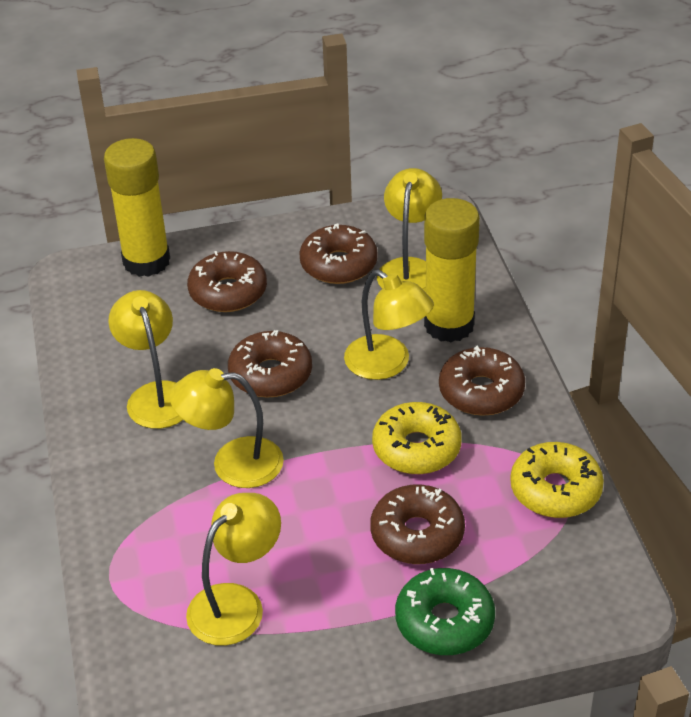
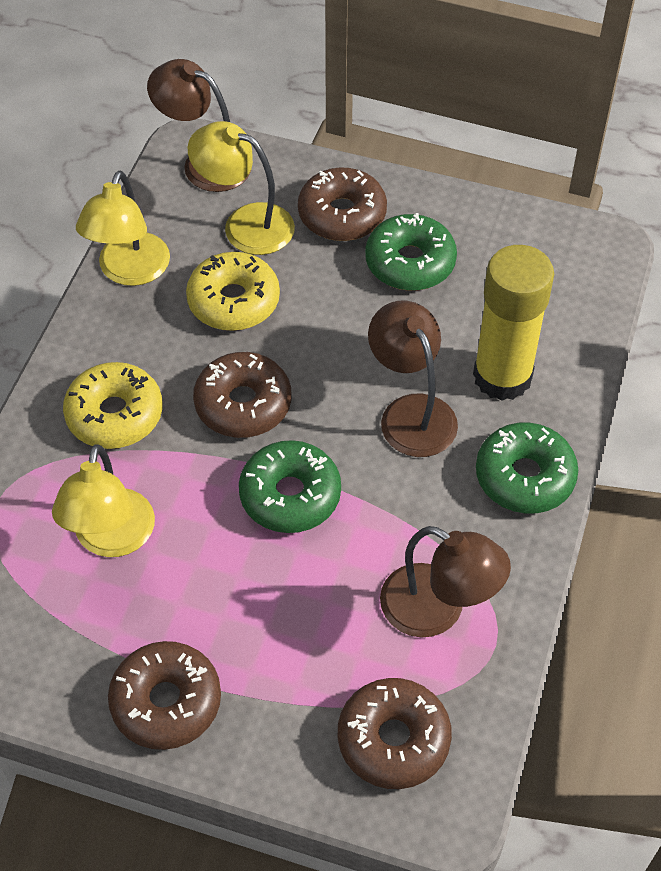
brown donut: [187,251,267,312] [228,330,312,397] [299,224,378,284] [370,485,465,564] [439,345,525,416] = 5 -> [108,641,221,750] [193,352,291,438] [298,167,387,241] [338,678,452,789] = 4
brown lamp: none = 0 -> [147,59,251,192] [368,301,458,457] [380,526,511,638] = 3
green donut: [395,568,495,655] = 1 -> [239,440,341,533] [365,213,457,291] [476,422,578,513] = 3
yellow glue stick: [104,138,170,277] [424,198,480,343] = 2 -> [473,245,554,401] = 1
yellow lamp: [108,290,183,429] [170,368,284,488] [186,493,281,646] [344,270,434,380] [377,168,442,292] = 5 -> [52,444,155,557] [76,171,170,286] [188,121,295,255] = 3

